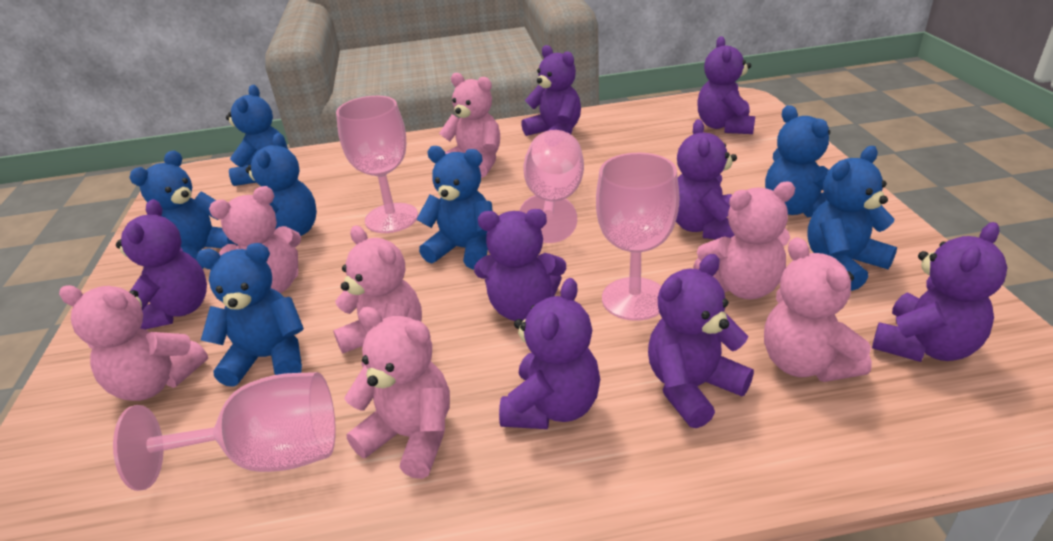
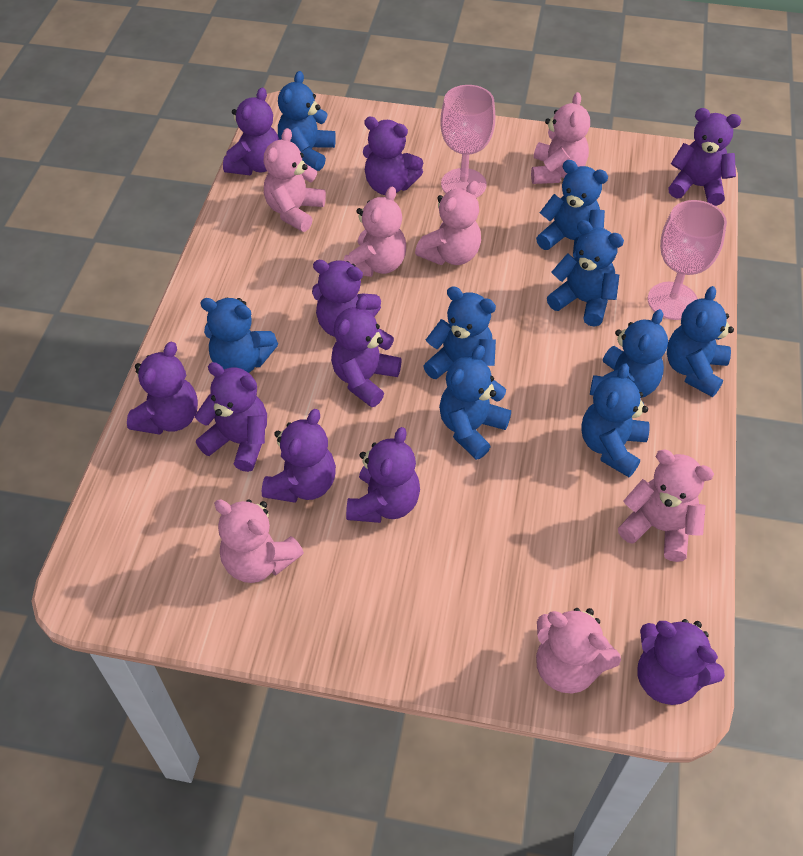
blue teddy bear: [129,150,238,269] [196,243,304,387] [226,85,288,186] [246,133,317,236] [416,146,493,269] [765,105,831,218] [807,146,897,291] = 7 -> [200,298,278,373] [278,71,336,171] [423,286,496,379] [439,345,511,460] [536,160,608,258] [547,220,624,327] [581,363,650,477] [590,309,668,398] [667,286,734,397] = 9
pink goblet: [113,372,336,491] [336,96,418,233] [519,130,584,243] [596,153,680,321] = 4 -> [440,85,495,198] [648,200,727,320] = 2
purple teddy bear: [116,199,207,329] [474,209,566,321] [499,278,600,429] [521,45,581,136] [648,254,754,428] [676,119,737,239] [697,36,755,134] [872,222,1007,362] = 8 -> [127,342,198,435] [195,362,267,472] [223,87,279,175] [262,409,336,503] [312,260,381,337] [331,295,402,407] [346,427,420,523] [363,117,423,195] [638,619,725,705] [668,108,741,206] = 10

